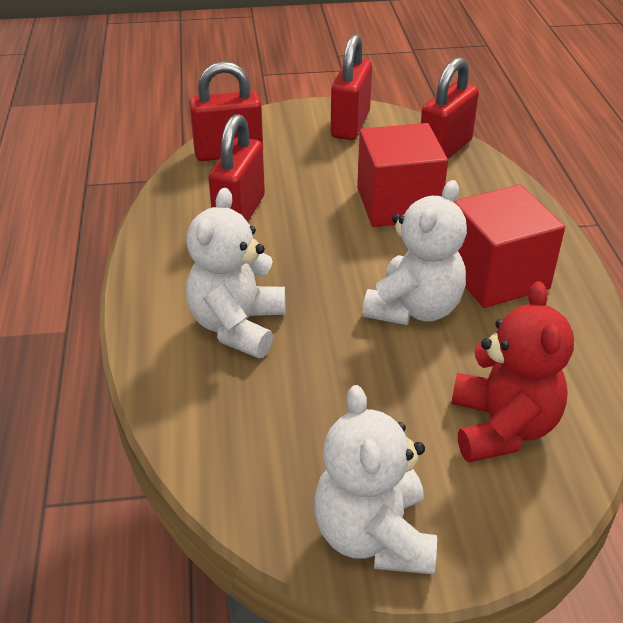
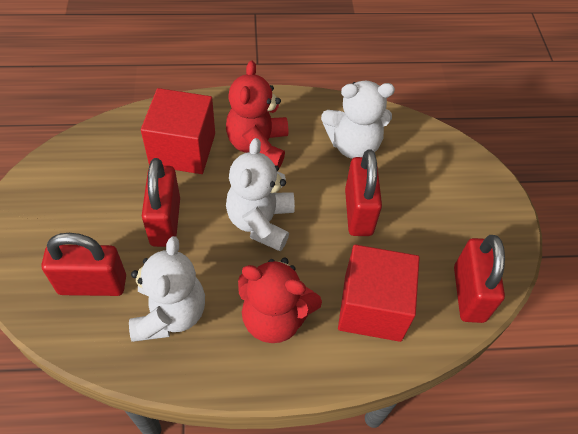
red teddy bear: [451,281,574,462] = 1 -> [226,60,288,168] [238,258,322,343] = 2

